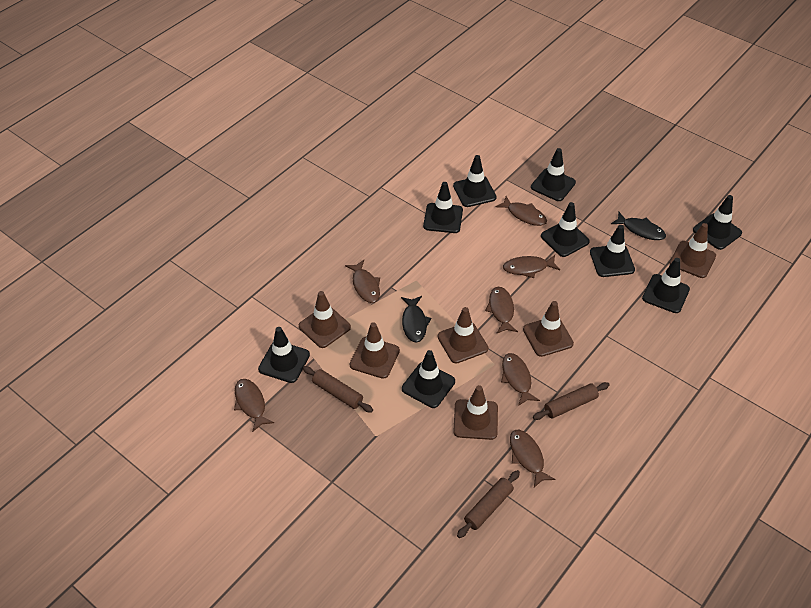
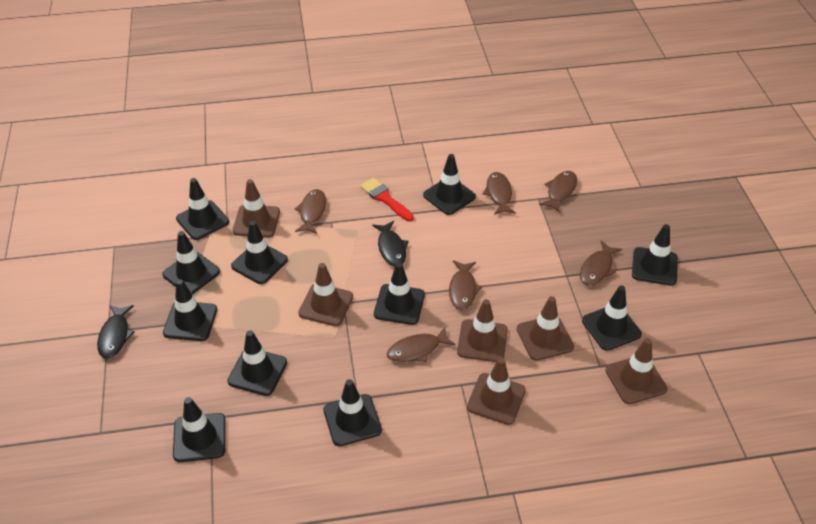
black traffic cone: [258,327,310,383] [402,350,455,408] [423,182,463,233] [453,155,497,207] [531,148,576,201] [541,202,590,257] [590,225,635,277] [642,258,690,313] [693,195,742,250] = 9 -> [162,231,220,294] [163,279,217,341] [173,397,226,462] [176,178,229,240] [227,330,287,396] [231,221,288,284] [323,379,382,446] [374,262,425,325] [423,154,476,215] [582,286,642,351] [632,224,678,286] = 11
brown fish: [234,379,274,432] [345,260,380,303] [485,287,518,334] [495,196,547,226] [501,353,540,406] [503,255,560,278] [510,430,555,488] = 7 -> [294,189,326,234] [387,327,456,362] [449,260,482,310] [483,172,516,215] [539,171,577,212] [580,240,622,286] = 6
brown rolling pin: [303,366,373,413] [457,470,520,538] [533,382,610,420] = 3 -> none = 0
red brush: none = 0 -> [360,178,414,221] = 1

